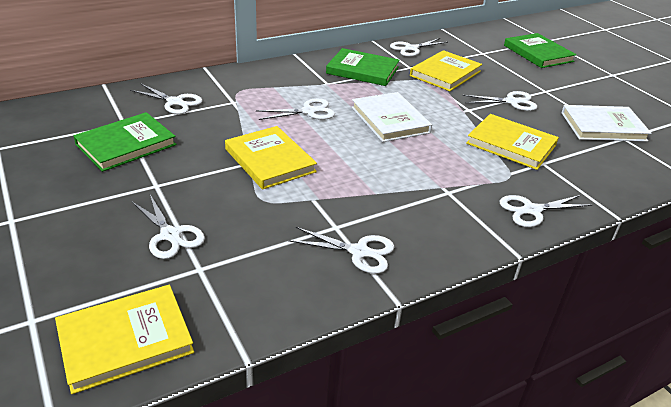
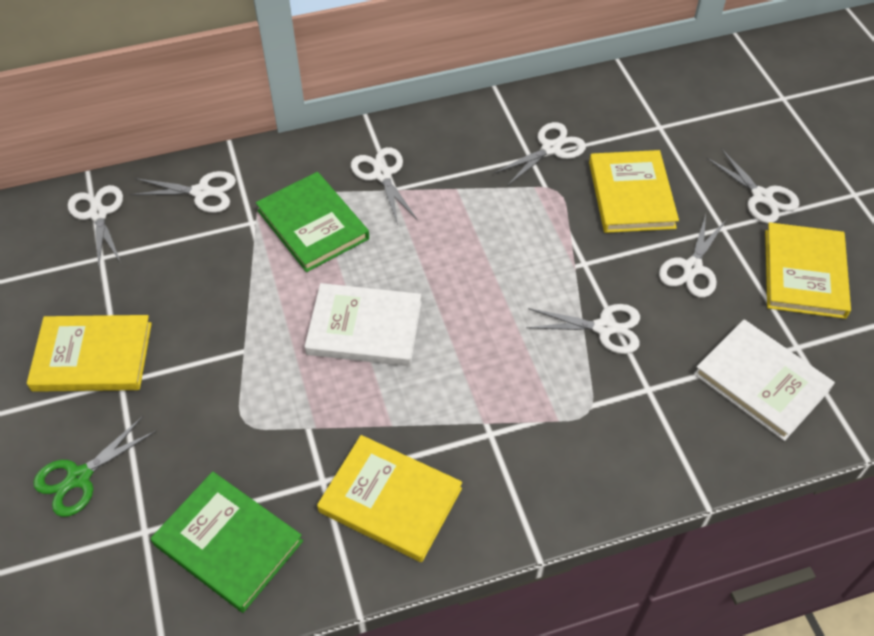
green book: [73,112,177,172] [326,48,400,86] [504,33,576,68] = 3 -> [151,471,303,613] [256,172,369,272] = 2
green scissors: none = 0 -> [33,416,157,517] = 1

